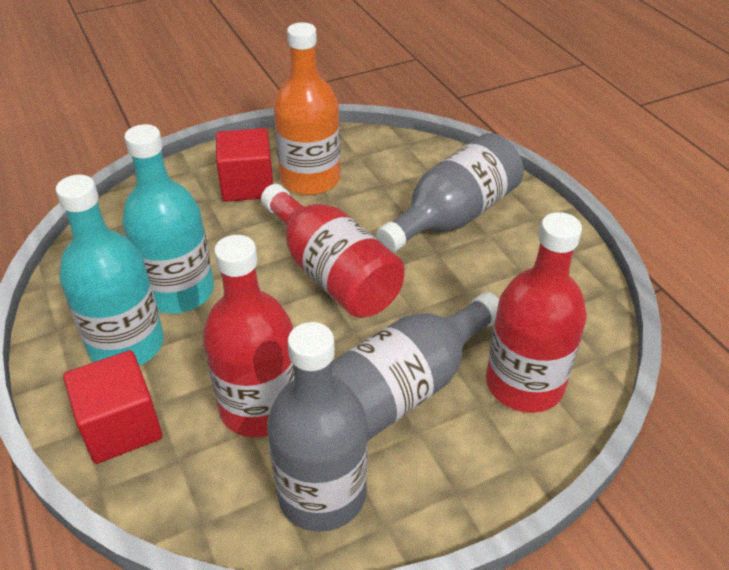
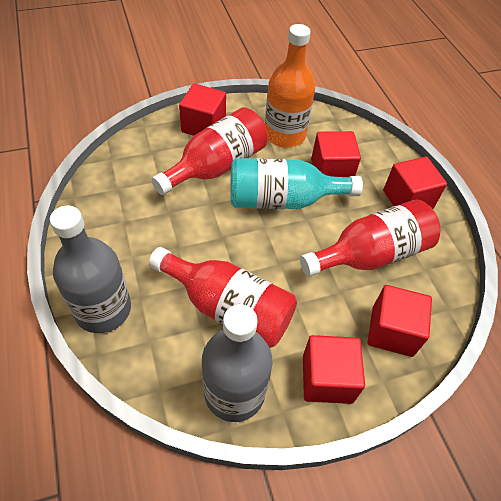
grey bottle: [267,322,367,532] [332,292,499,441] [376,133,524,253] = 3 -> [50,206,131,333] [202,304,272,422] = 2
red cube: [63,350,162,464] [216,128,273,202] = 2 -> [179,84,226,136] [303,335,365,404] [311,131,361,177] [368,285,432,357] [383,157,447,209] = 5
turquoise bottle: [56,175,164,366] [122,124,214,314] = 2 -> [230,158,363,209] = 1

